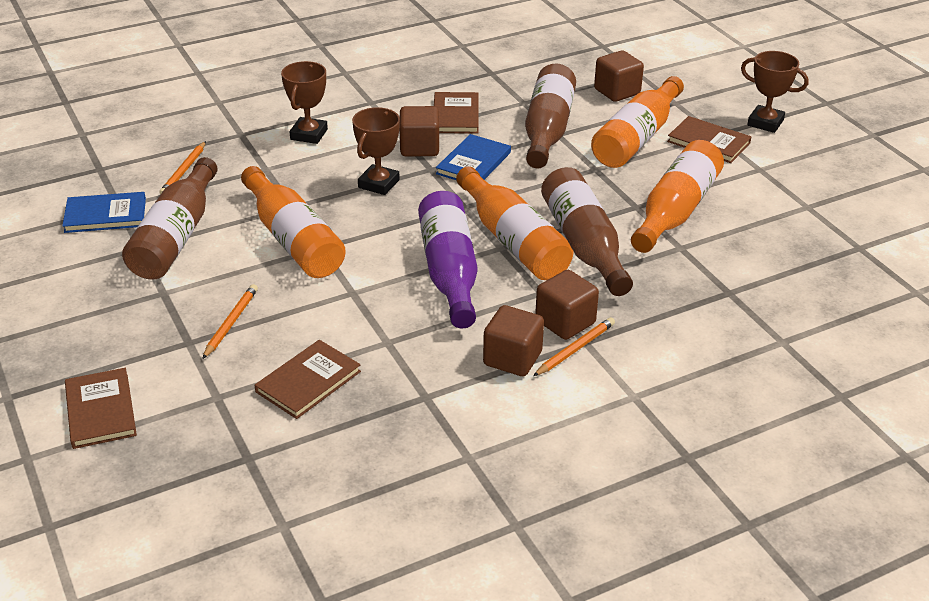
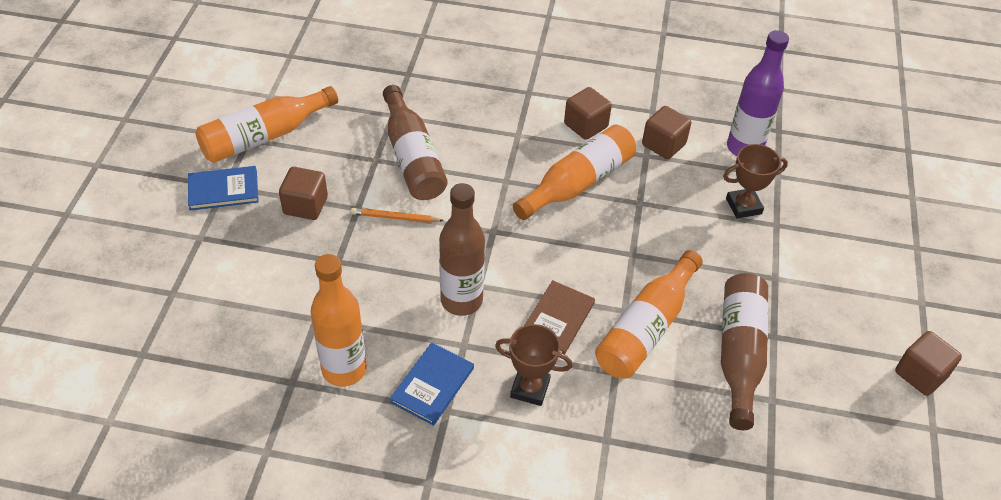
brown book: [65,368,137,449] [255,340,361,419] [434,92,479,134] [667,116,751,163] = 4 -> [524,280,595,355] = 1
brown trophy: [281,61,328,144] [352,107,400,195] [741,51,809,133] = 3 -> [495,324,573,406] [723,144,788,219] = 2
orange pencil: [159,141,206,195] [202,284,258,359] [533,317,615,376] = 3 -> [351,208,444,223] = 1

